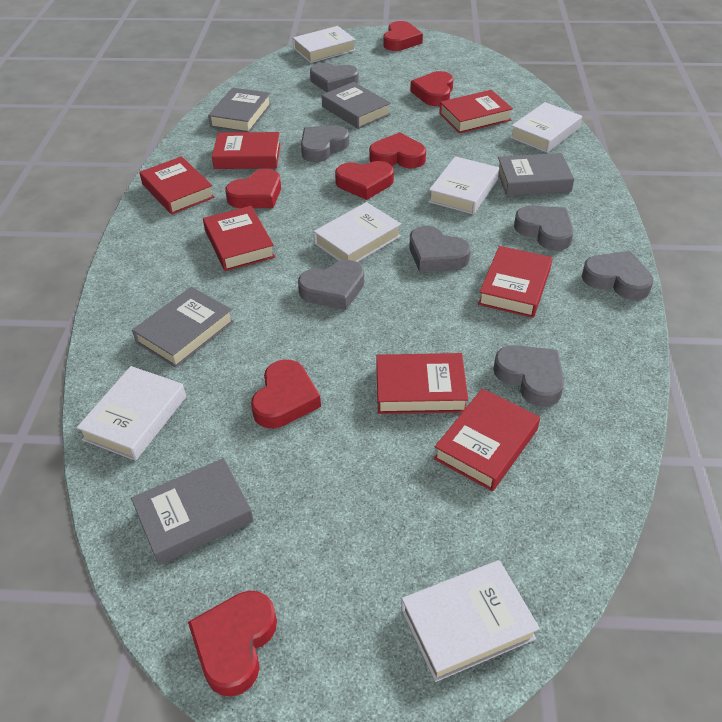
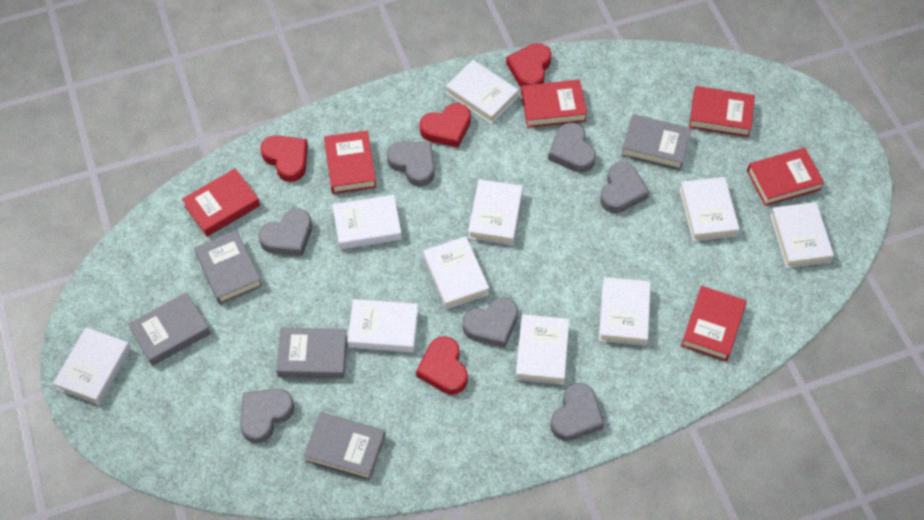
red book: [139,156,214,215] [203,206,275,271] [212,132,281,169] [376,353,468,414] [434,388,540,491] [439,90,513,134] [478,246,552,318] = 7 -> [182,168,260,237] [324,130,376,194] [521,80,587,128] [681,286,747,361] [689,86,755,137] [747,148,824,206] = 6
red heart: [188,591,277,697] [225,169,281,208] [251,360,321,428] [335,161,394,200] [369,132,426,168] [383,21,423,51] [410,71,453,106] = 7 -> [261,135,308,182] [416,336,468,395] [420,103,471,148] [506,43,551,87] = 4
white book: [76,366,186,461] [293,26,356,63] [313,202,401,262] [401,560,540,682] [428,156,499,215] [510,102,582,153] = 6 -> [53,327,131,405] [332,195,402,249] [347,299,418,352] [423,236,489,309] [446,60,518,124] [468,179,523,245] [515,314,569,385] [599,277,651,346] [680,177,740,241] [770,202,834,268] = 10

